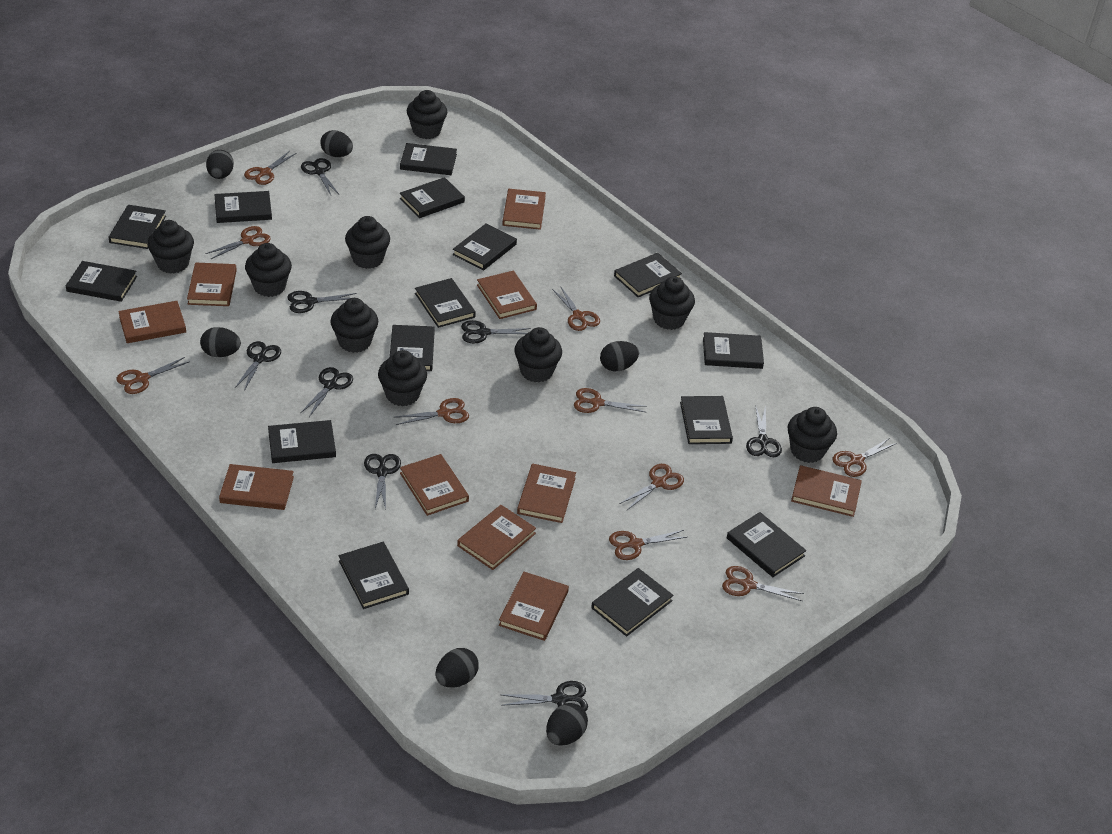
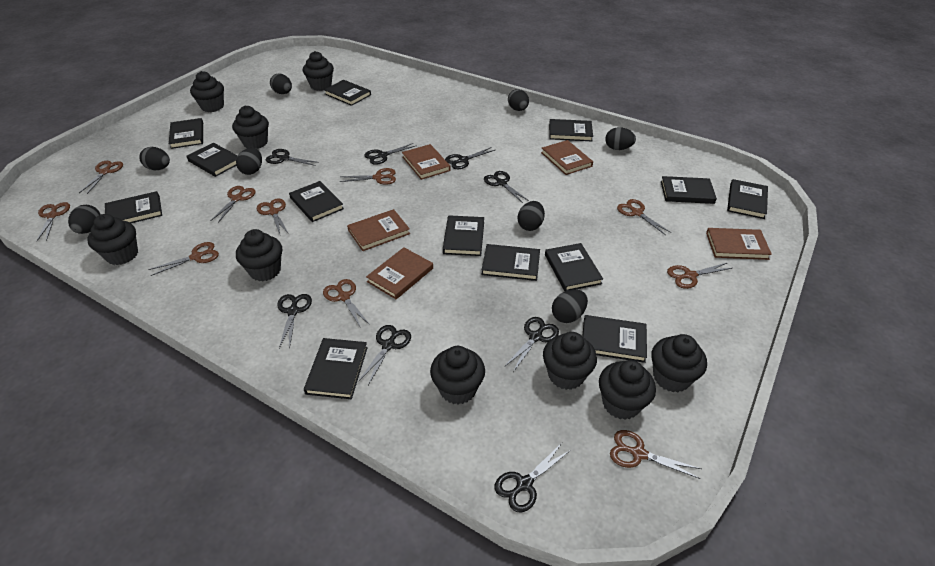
black book: [66,261,137,302] [108,205,166,249] [214,191,272,223] [268,420,336,463] [339,542,409,609] [390,325,435,371] [400,143,457,175] [400,177,465,218] [415,278,476,328] [453,224,517,270] [591,568,674,637] [614,253,682,297] [680,396,733,444] [703,332,764,369] [727,512,807,577] = 15 -> [105,191,162,223] [169,118,203,149] [186,143,237,177] [289,181,344,222] [304,338,368,399] [324,80,371,106] [443,215,484,256] [481,244,540,281] [545,243,603,291] [549,119,593,141] [582,315,647,363] [661,176,717,204] [727,179,768,219] = 13
black egg: [200,327,241,357] [206,150,234,179] [320,130,353,157] [435,648,479,687] [546,703,588,746] [600,341,639,371] = 6 -> [68,205,101,234] [139,147,170,170] [236,148,262,175] [270,73,292,94] [508,89,529,111] [518,201,545,231] [552,289,588,323] [605,127,636,150] = 8
brown book: [118,301,186,343] [187,263,237,306] [219,464,294,510] [400,454,469,516] [457,505,536,570] [477,271,537,319] [499,571,569,641] [502,189,546,230] [517,464,576,523] [791,465,862,517] = 10 -> [347,209,410,251] [366,247,433,299] [402,144,450,180] [541,140,593,175] [706,228,772,260] = 5

